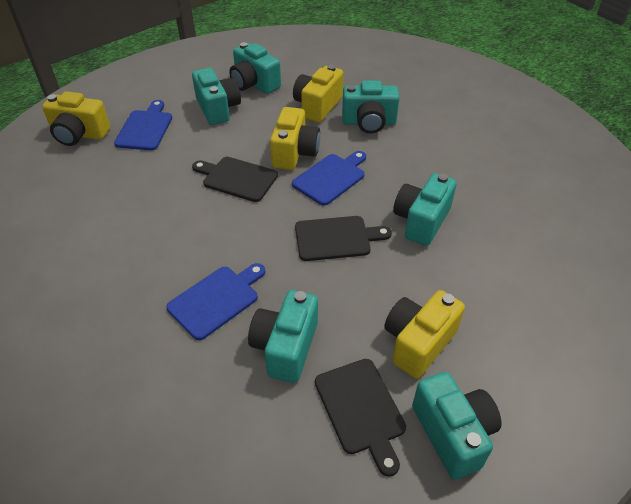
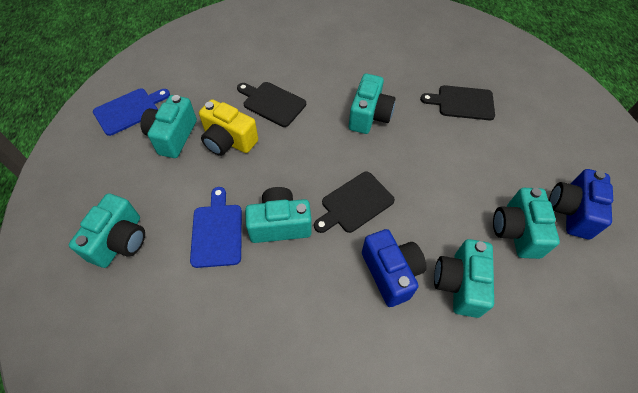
blue camera: none = 0 -> [362,229,427,307] [549,169,613,239] = 2
blue cutting board: [114,100,172,150] [166,263,265,340] [292,151,366,206] = 3 -> [93,88,170,136] [190,187,242,268] = 2
yellow camera: [42,91,110,146] [270,107,320,170] [293,65,343,122] [384,290,465,379] = 4 -> [199,99,258,156] = 1

